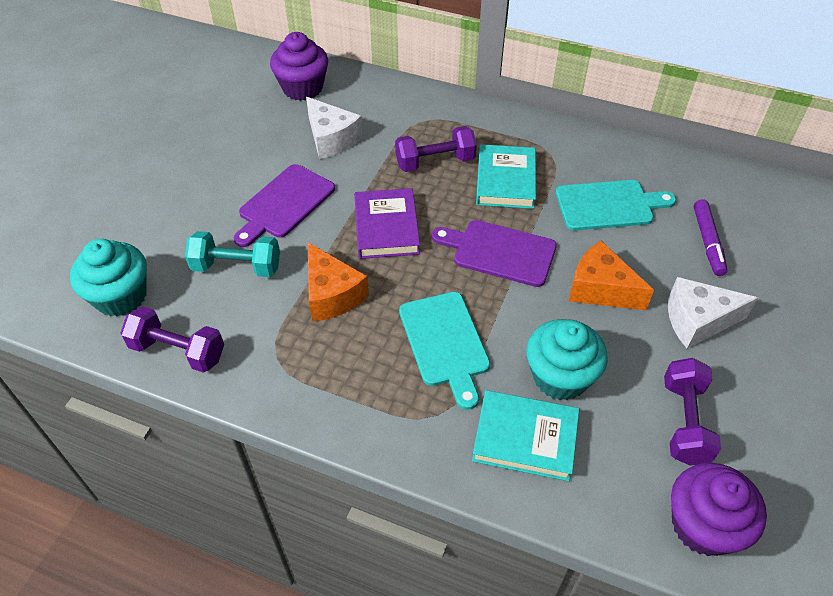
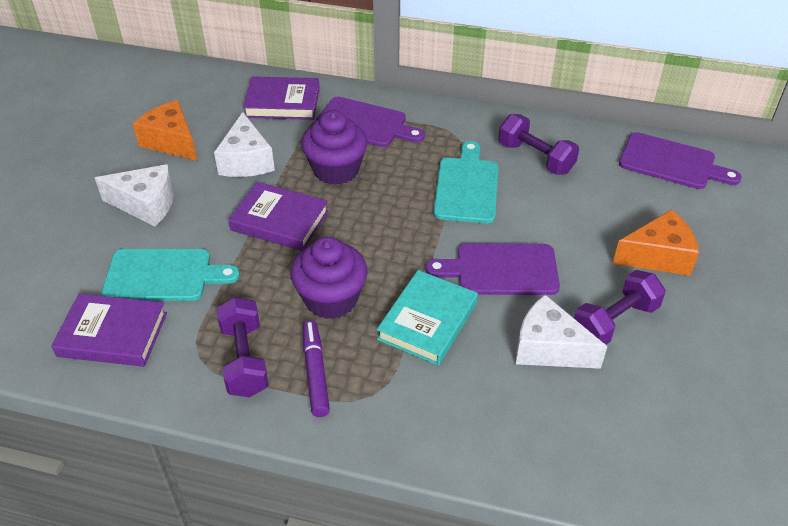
purple book: [354,188,420,259] = 1 -> [51,293,167,367] [228,182,329,251] [243,76,320,120] = 3
purple cutting board: [234,164,335,247] [432,220,557,287] = 2 -> [314,97,425,147] [426,243,560,295] [619,132,742,189] = 3
turquoise book: [472,390,579,481] [476,144,536,209] = 2 -> [377,270,478,366] = 1
turquoise cupcake: [70,239,147,317] [526,319,608,400] = 2 -> none = 0
turquoise dumbbell: [185,231,280,277] = 1 -> none = 0
white cheese: [306,97,363,159] [668,277,758,349] = 2 -> [95,164,174,226] [214,112,275,177] [516,295,607,369] = 3

